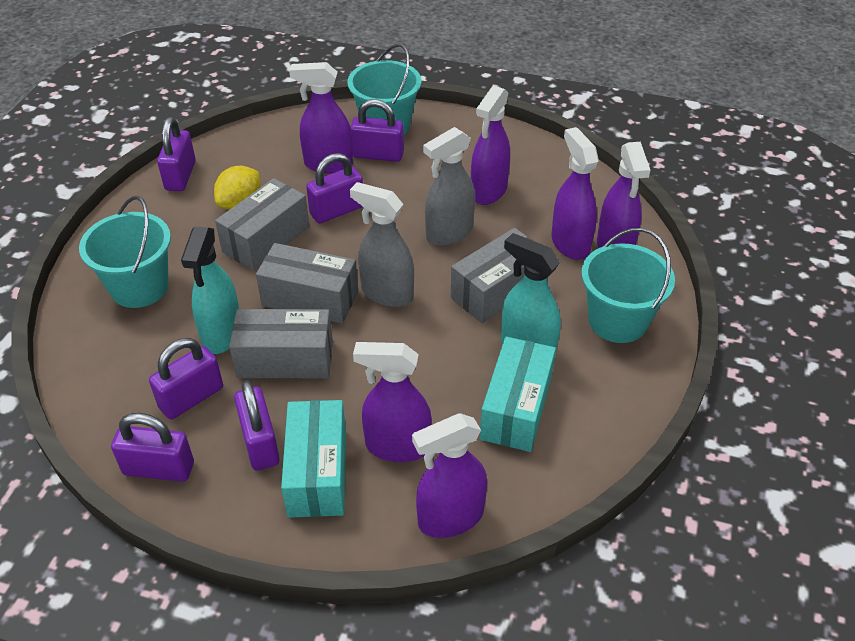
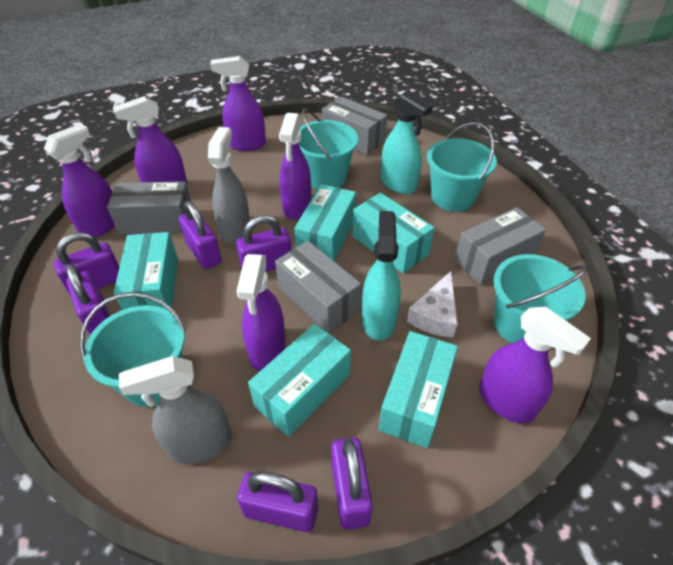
turquoise box: [281,400,346,518] [480,337,556,452] = 2 -> [114,232,178,310] [248,324,351,437] [294,184,356,261] [352,193,434,274] [378,331,458,448] = 5
turquoise bucket: [79,196,171,308] [347,43,422,135] [581,228,675,343] = 3 -> [80,292,186,407] [299,108,358,189] [427,122,497,212] [494,254,587,343] = 4
white cheese: none = 0 -> [407,271,457,337] = 1
yellow lemon: [214,166,261,210] = 1 -> none = 0

